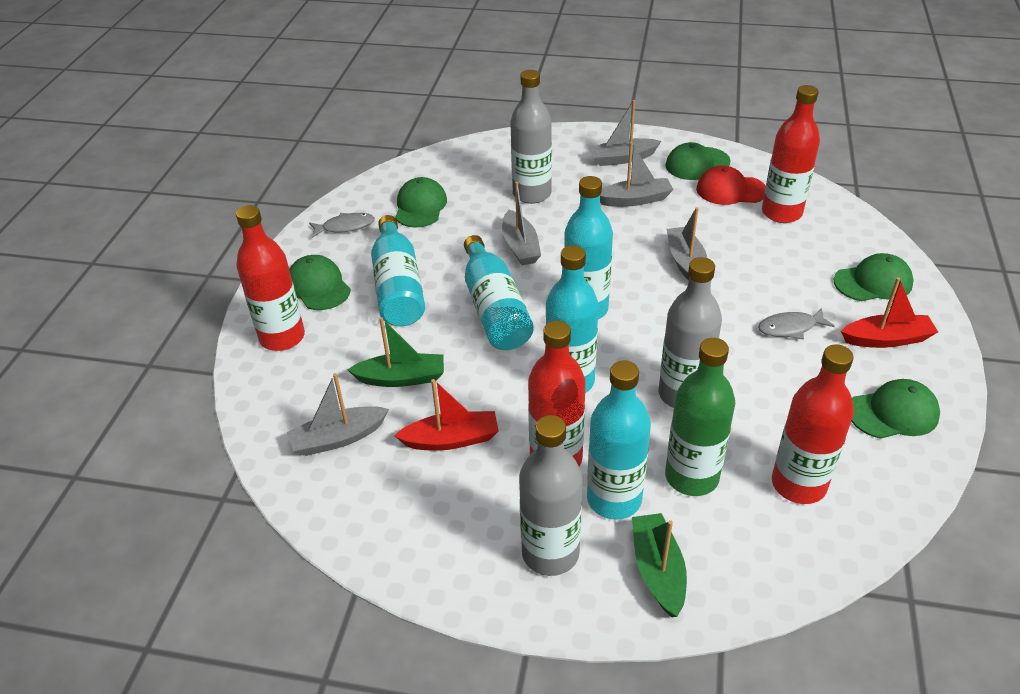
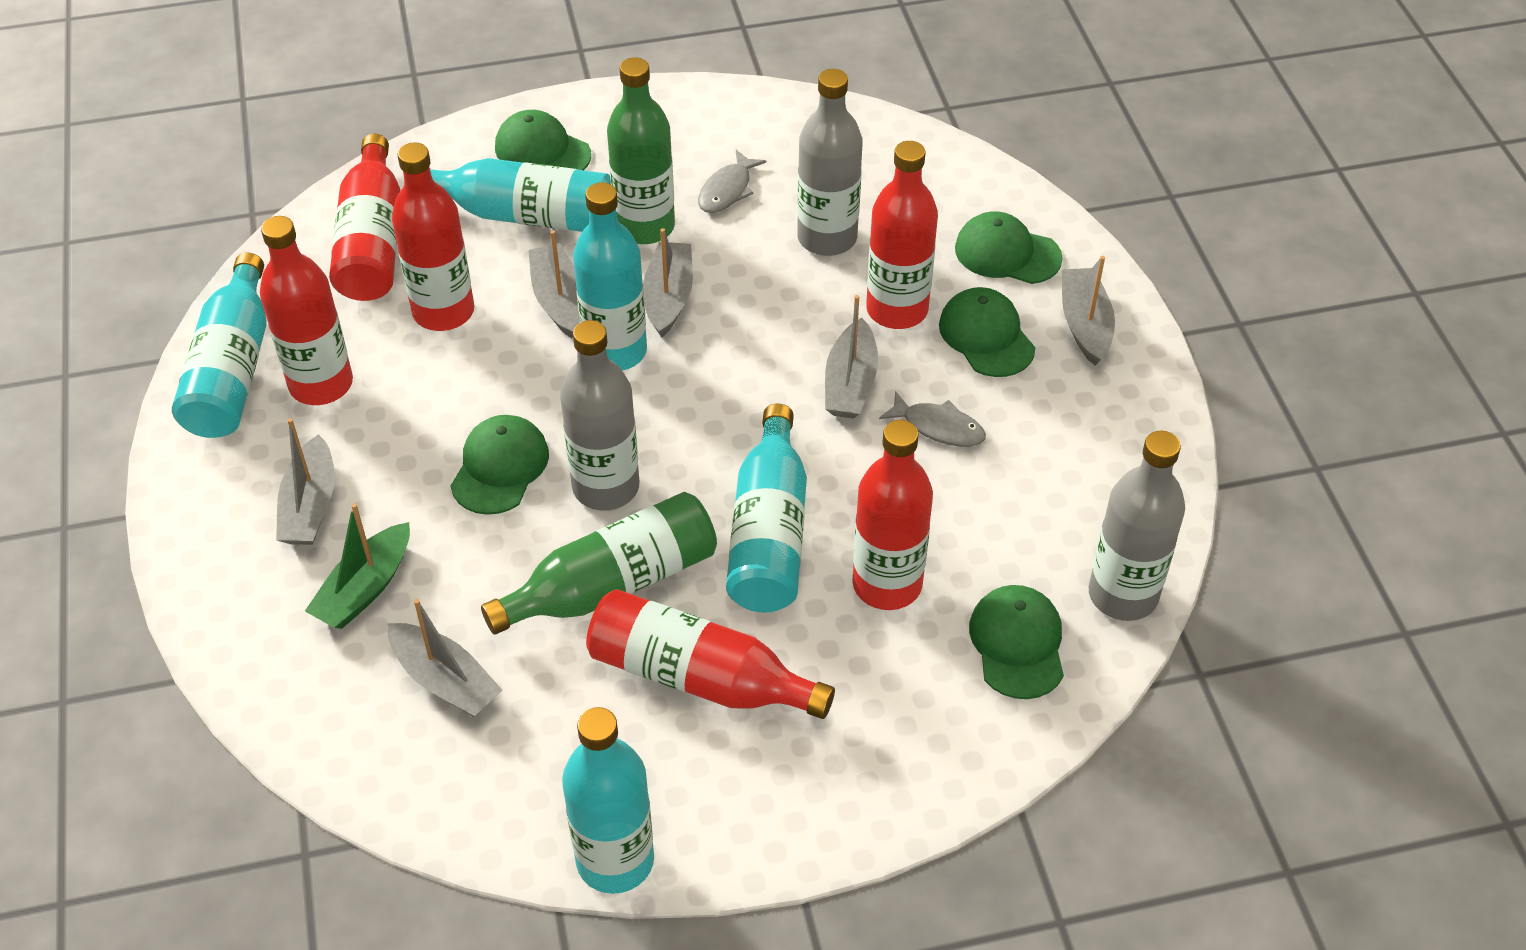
green boat: [347,317,444,387] [632,513,687,617] = 2 -> [305,503,410,629] = 1
green bottle: [665,338,735,496] = 1 -> [481,492,717,635] [607,57,675,244] = 2
grey boat: [287,373,389,456] [502,182,541,265] [588,100,661,166] [600,142,674,207] [667,207,707,281] = 5 -> [276,418,335,545] [388,599,503,717] [528,230,580,338] [643,228,693,338] [825,295,878,419] [1062,256,1115,366] = 6
red boat: [394,379,499,451] [841,277,938,348] = 2 -> none = 0
red bottle: [236,205,305,351] [528,321,586,466] [762,85,820,223] [772,345,854,504] = 4 -> [260,216,353,405] [329,134,400,301] [392,142,474,331] [586,589,835,719] [852,420,933,610] [866,141,938,329] = 6
red cap: [696,165,766,205] = 1 -> none = 0

